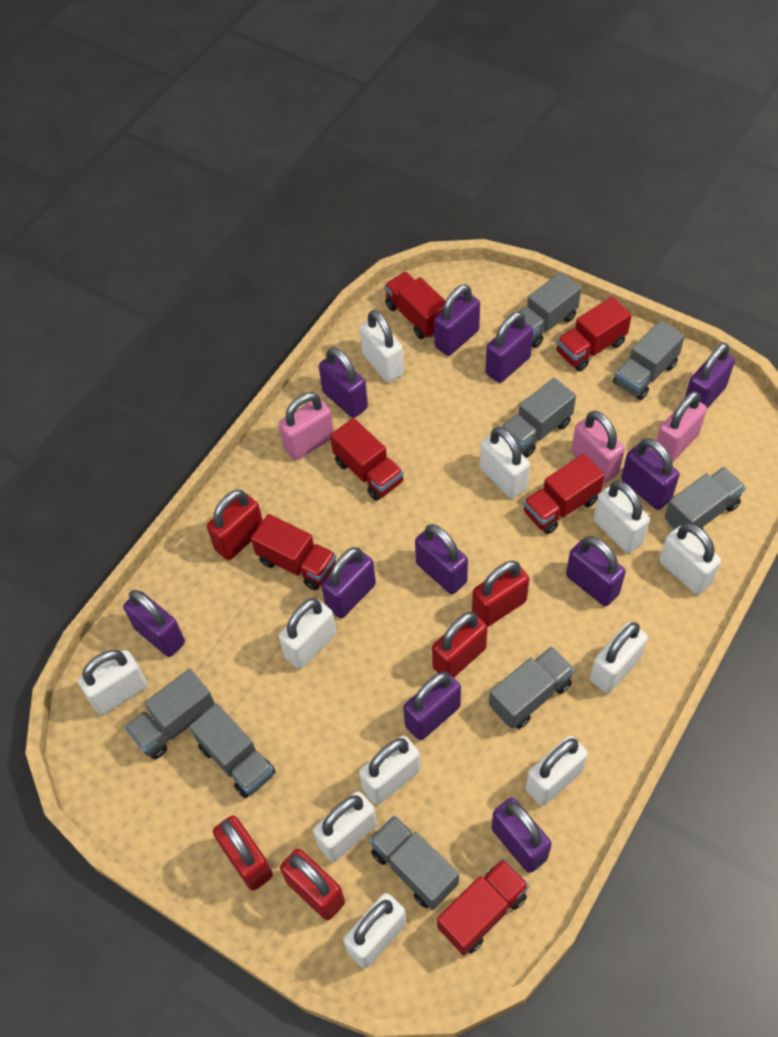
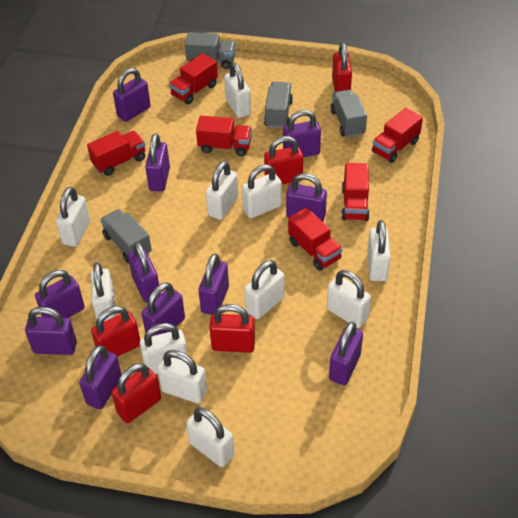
grey truck: [124,669,215,759] [189,703,276,798] [369,815,459,910] [489,647,575,729] [501,378,576,458] [518,272,581,348] [613,320,685,400] [665,467,746,530] = 8 -> [100,209,152,263] [185,32,236,69] [264,82,293,128] [330,90,367,138] = 4
pink padlock: [279,392,334,460] [571,411,625,483] [654,391,707,462] = 3 -> none = 0

